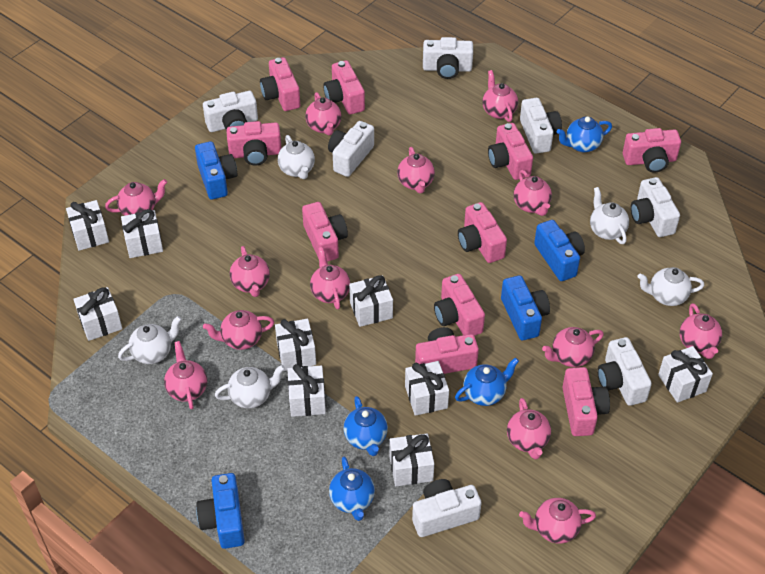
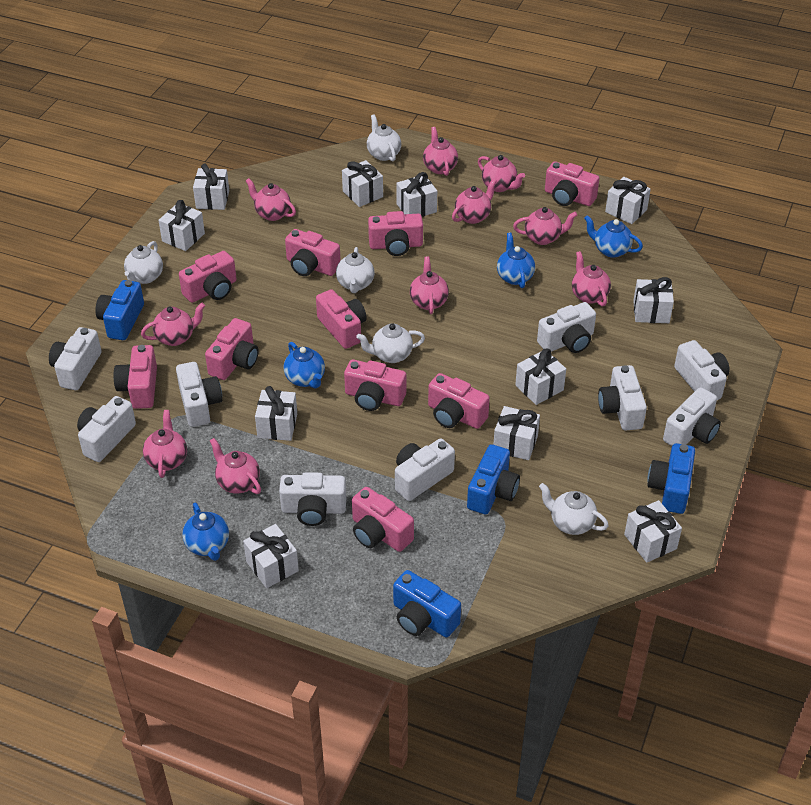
pink teapot: [105,179,167,216] [164,341,207,409] [203,310,274,350] [230,246,270,297] [305,92,341,135] [310,247,350,309] [397,147,435,194] [482,70,518,122] [507,398,551,460] [513,170,552,216] [519,498,596,544] [542,327,604,367] [679,303,722,359] = 13 -> [141,303,205,346] [143,410,187,478] [210,438,261,494] [246,178,296,221] [410,256,449,314] [423,127,458,176] [452,179,497,224] [478,155,525,192] [513,207,577,245] [572,251,611,306] = 10
white camera: [203,91,258,132] [328,121,374,177] [412,479,481,537] [423,37,473,79] [520,98,562,154] [598,337,652,406] [631,177,680,237] = 7 -> [49,327,101,390] [77,396,136,462] [176,362,222,427] [279,472,346,526] [395,438,455,501] [537,302,596,353] [598,365,647,431] [663,387,721,446] [674,340,730,400] = 9
white gift: [66,200,109,251] [73,287,123,341] [121,209,163,258] [275,319,316,371] [287,364,326,417] [349,275,393,327] [389,433,434,486] [405,361,449,416] [658,346,713,403] = 9 -> [158,200,205,251] [193,164,229,210] [243,524,299,588] [255,386,297,441] [342,160,383,207] [396,172,437,217] [493,406,540,460] [515,349,566,405] [605,177,651,224] [624,500,682,562] [633,277,674,323] = 11

